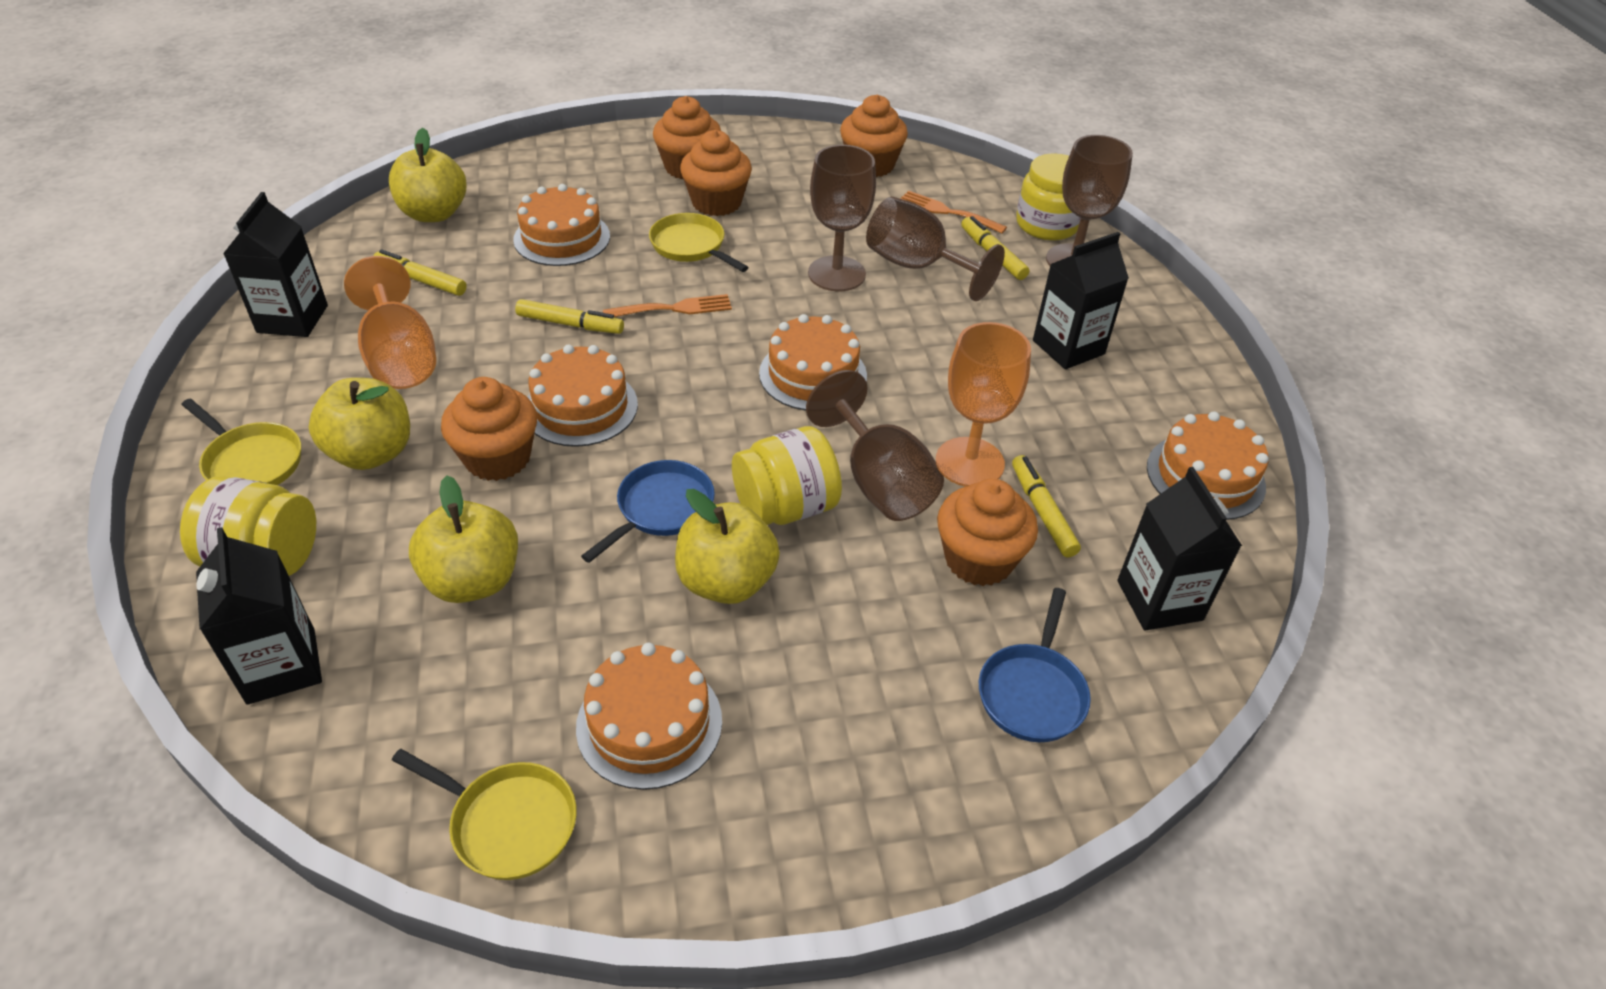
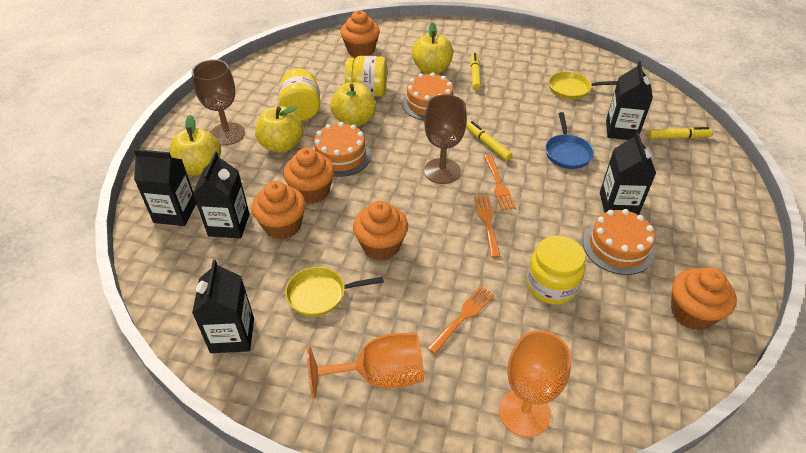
black carton: [196,527,322,705] [223,192,328,337] [1033,232,1129,369] [1117,467,1242,631] = 4 -> [134,149,196,226] [192,260,254,353] [193,152,250,238] [600,131,656,215] [606,61,653,140] = 5
blue pan: [581,460,715,563] [979,588,1091,742] = 2 -> [545,112,594,169] = 1
brown goblet: [806,370,944,521] [808,145,876,291] [866,197,1005,301] [1046,135,1133,266] = 4 -> [191,59,245,146] [424,94,467,184] = 2
orange cake: [513,184,610,266] [528,345,638,447] [576,643,722,790] [759,314,867,410] [1147,412,1268,520] = 5 -> [314,122,371,177] [402,72,453,121] [583,209,655,275] = 3
orange fork: [603,294,732,317] [900,190,1007,234] = 2 -> [427,286,495,355] [474,195,501,258] [484,154,516,211] = 3
yellow marker: [374,249,467,296] [515,299,624,334] [961,216,1029,280] [1012,455,1081,557] = 4 -> [466,121,512,161] [470,53,481,91] [648,127,713,139] = 3
yellow pan: [181,399,301,485] [392,749,577,880] [649,213,749,272] = 3 -> [285,267,384,317] [549,71,618,100] = 2

